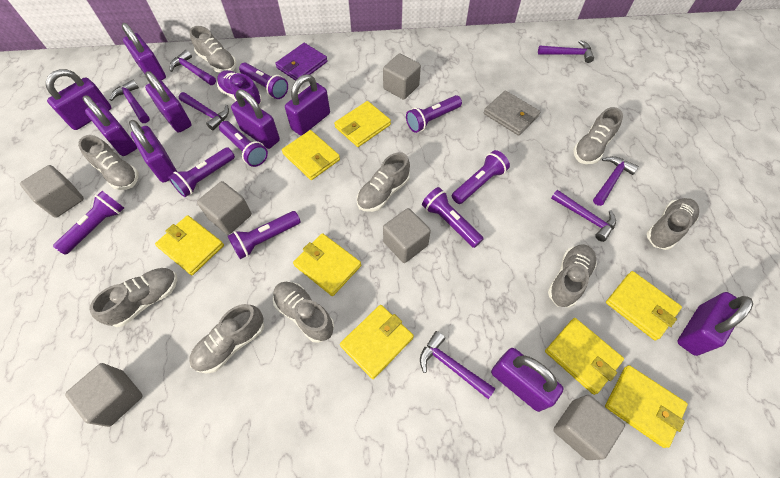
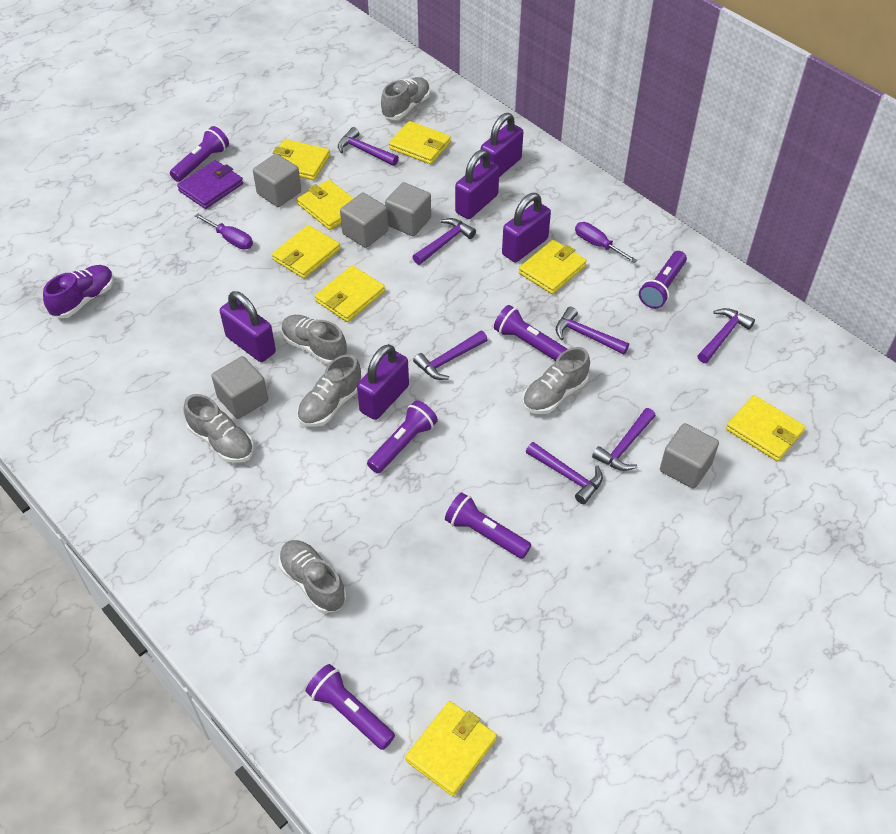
grey cube: [20,165,84,218] [65,363,143,427] [197,181,252,235] [383,53,421,100] [383,208,431,263] [553,395,625,460] = 6 -> [211,356,268,419] [253,154,301,207] [340,193,388,248] [385,182,431,236] [660,423,719,489] = 5
grey shoe: [78,135,139,190] [89,268,177,327] [189,304,264,374] [190,26,236,73] [273,282,334,343] [357,152,410,212] [548,244,597,308] [574,107,623,164] [647,198,699,250] = 9 -> [183,394,254,463] [279,540,346,613] [281,315,347,365] [297,354,361,427] [381,77,430,120] [523,347,590,414] = 6
grey wallet: [484,90,540,136] = 1 -> none = 0
purple flashlight: [53,191,124,255] [168,147,235,197] [219,121,268,167] [228,211,301,259] [239,62,288,99] [406,95,462,133] [422,187,484,248] [452,150,510,204] = 8 -> [170,126,229,182] [306,664,395,750] [367,400,438,473] [445,492,531,559] [494,305,567,361] [639,251,687,309] = 6
purple padlock: [46,69,112,130] [82,95,137,156] [121,23,166,80] [129,120,177,182] [145,71,192,133] [231,89,280,149] [285,74,330,136] [491,348,564,412] [677,292,753,356] = 9 -> [220,291,276,362] [357,344,409,420] [455,150,500,219] [480,113,523,177] [502,193,551,262] = 5
purple screwdriver: none = 0 -> [195,214,253,250] [575,222,637,263] = 2

